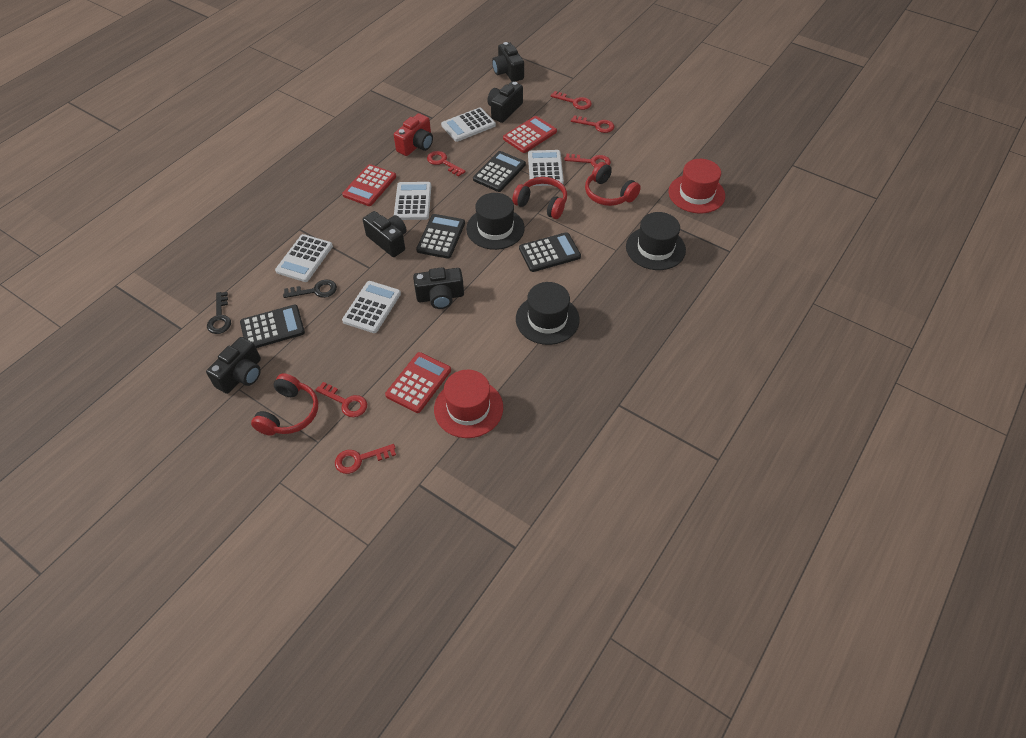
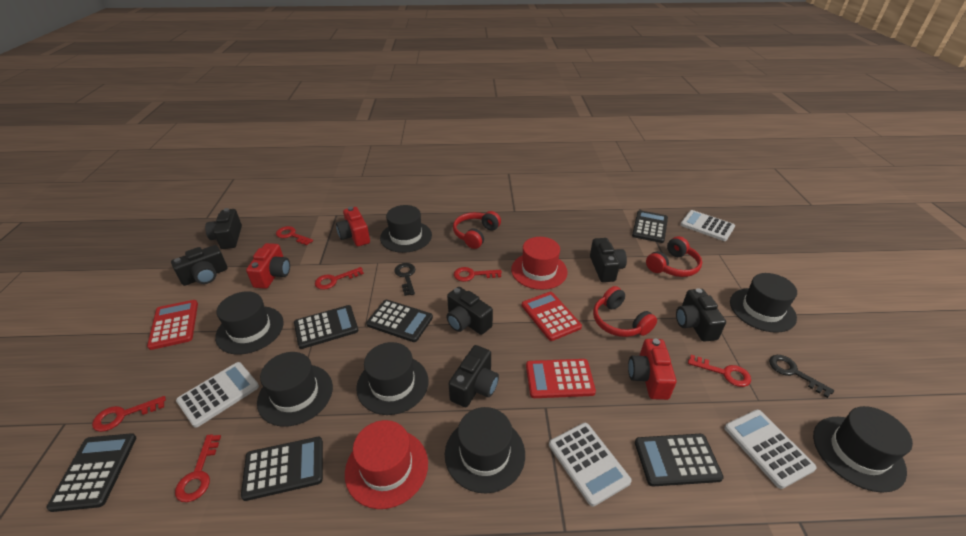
black calculator: [240,305,305,348] [416,214,465,259] [473,151,526,192] [519,232,581,272] = 4 -> [46,433,136,512] [241,437,323,501] [294,305,358,349] [366,300,433,342] [632,210,668,243] [635,434,724,486] = 6
black camera: [206,337,261,394] [363,211,407,257] [413,267,464,309] [487,82,523,123] [492,42,524,82] = 5 -> [171,245,228,286] [205,208,242,249] [447,287,493,335] [448,345,499,407] [590,238,627,282] [676,288,726,342] = 6
black hat: [466,193,525,250] [516,282,580,345] [626,212,686,270] = 3 -> [215,291,284,355] [257,352,333,427] [356,342,428,415] [380,205,432,253] [445,407,525,493] [730,273,797,333] [813,406,913,492] = 7
red camera: [394,113,433,156] = 1 -> [246,243,290,289] [336,207,370,246] [628,339,676,400] = 3
white calculator: [275,234,333,282] [342,281,401,333] [394,182,431,220] [441,108,496,142] [528,150,564,186] = 5 -> [176,362,259,428] [549,423,632,507] [680,210,735,241] [724,410,817,489] = 4

